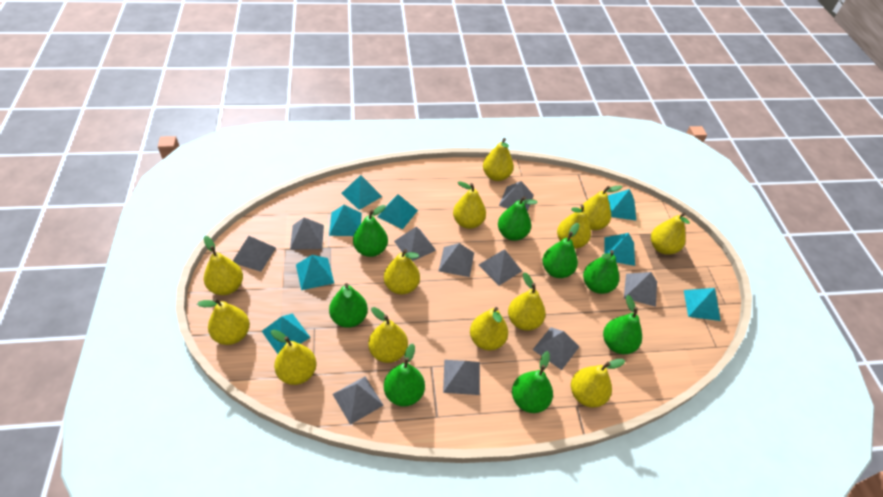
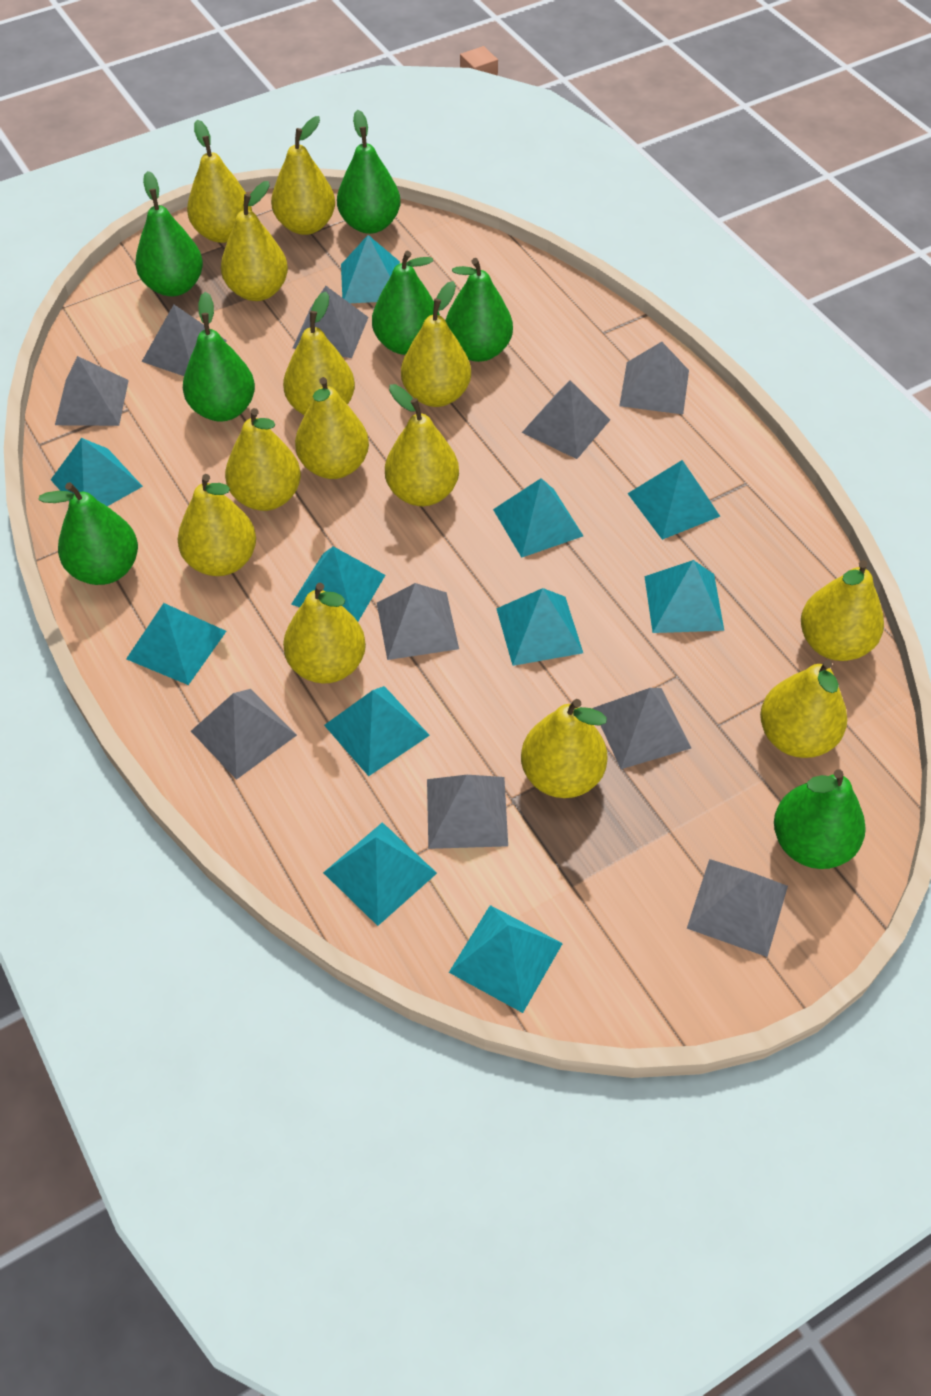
green pear: [329,283,368,328] [353,205,388,257] [384,344,425,407] [498,196,538,241] [512,351,553,413] [542,223,579,278] [583,250,619,294] [603,295,642,354] = 8 -> [38,482,138,585] [135,171,203,296] [183,292,255,421] [337,110,400,234] [372,251,440,355] [445,258,513,362] [774,770,866,869] = 7
turquoise pyramid: [262,313,311,354] [296,255,334,290] [329,205,362,236] [341,175,382,210] [377,194,418,229] [604,233,635,266] [608,189,636,220] [684,288,721,321] = 8 -> [51,438,143,506] [126,603,226,685] [291,546,385,622] [323,822,437,926] [324,686,430,776] [341,235,400,303] [449,905,563,1013] [493,478,583,558] [496,588,583,666] [627,460,720,540] [644,560,724,633] = 11

